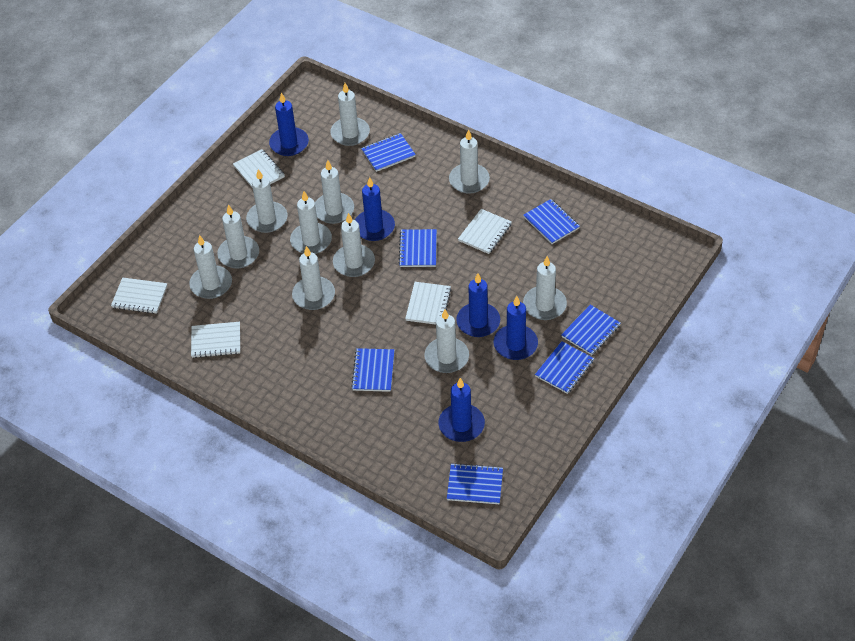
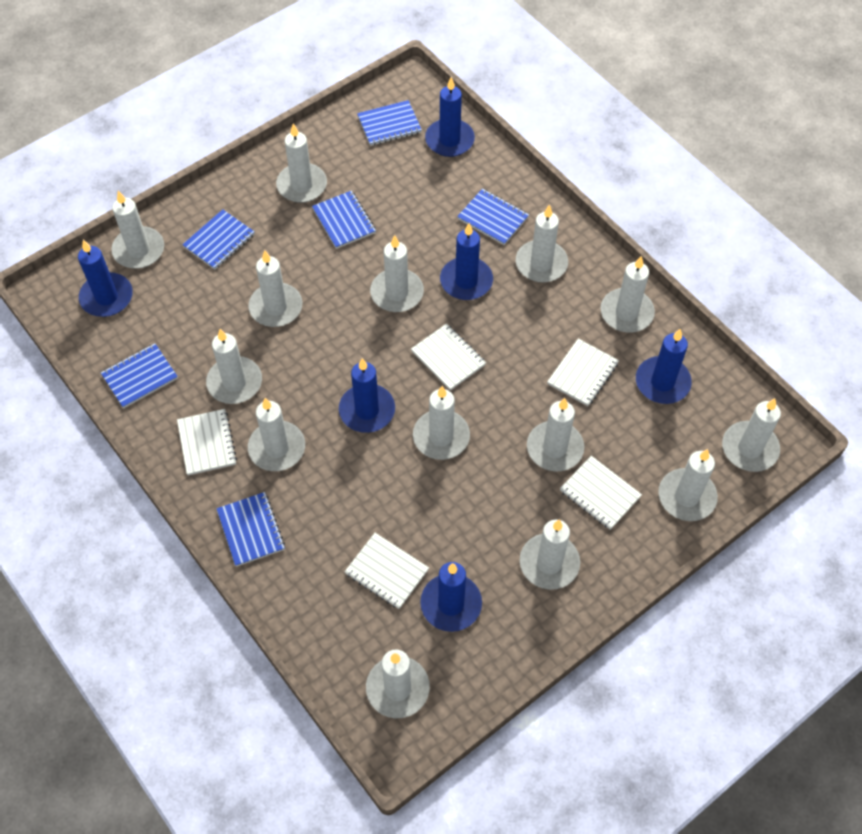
blue candle: [269,92,309,156] [355,177,395,241] [438,378,485,442] [456,273,500,337] [494,296,538,360] = 5 -> [78,240,133,317] [339,358,395,433] [420,562,482,632] [425,77,475,157] [440,223,493,300] [636,328,692,404] = 6
blue notebook: [351,348,394,392] [361,133,416,172] [398,229,437,267] [447,463,503,504] [523,199,580,244] [535,341,594,394] [561,305,621,355] = 7 -> [101,343,178,408] [182,209,254,270] [217,492,285,567] [312,191,376,249] [357,100,422,146] [457,189,529,245] = 6
white candle: [189,235,232,299] [217,205,259,269] [246,169,287,233] [290,191,332,254] [292,246,335,310] [315,160,354,224] [330,83,370,146] [333,213,375,277] [424,309,469,373] [449,129,490,194] [523,256,567,320] = 11 -> [111,191,164,269] [206,329,262,404] [248,250,302,327] [248,398,305,471] [276,123,327,203] [366,649,430,718] [370,235,424,312] [413,386,470,460] [516,204,568,283] [520,519,580,590] [527,398,585,472] [600,256,655,333] [658,449,718,521] [722,398,781,472] = 14

